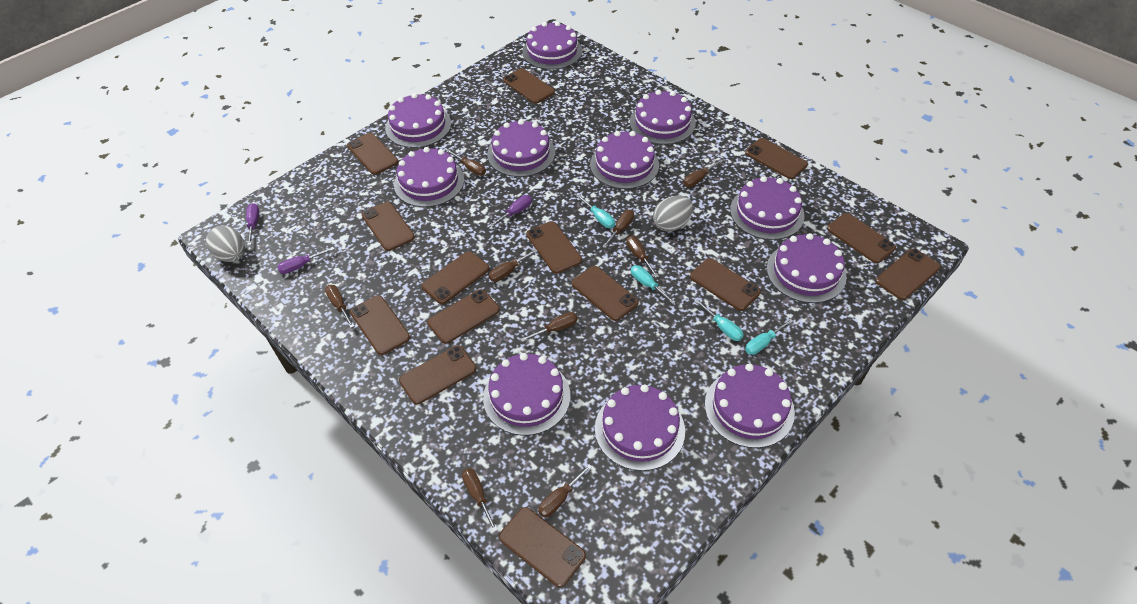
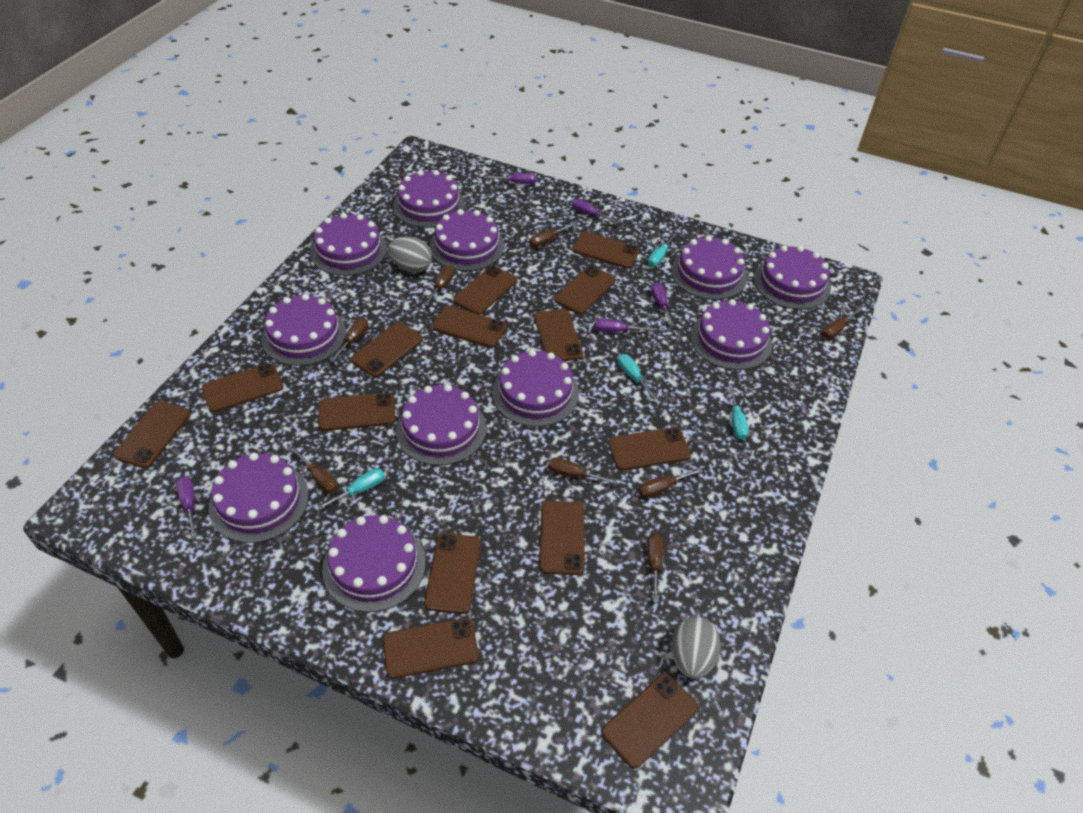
brown screwdriver: [325,285,354,328] [446,149,486,176] [462,468,498,532] [489,249,538,282] [521,312,578,342] [538,464,592,517] [602,210,634,248] [626,236,659,278] [684,159,723,187] = 9 -> [290,447,338,493] [330,318,368,362] [424,266,454,306] [530,223,576,247] [548,458,617,484] [638,468,702,498] [647,533,663,603] [822,307,863,339] = 8
purple screwdriver: [246,203,259,245] [277,247,334,274] [489,195,532,228] = 3 -> [176,476,197,537] [484,173,536,184] [572,199,619,224] [594,319,655,333] [651,282,674,326] = 5

